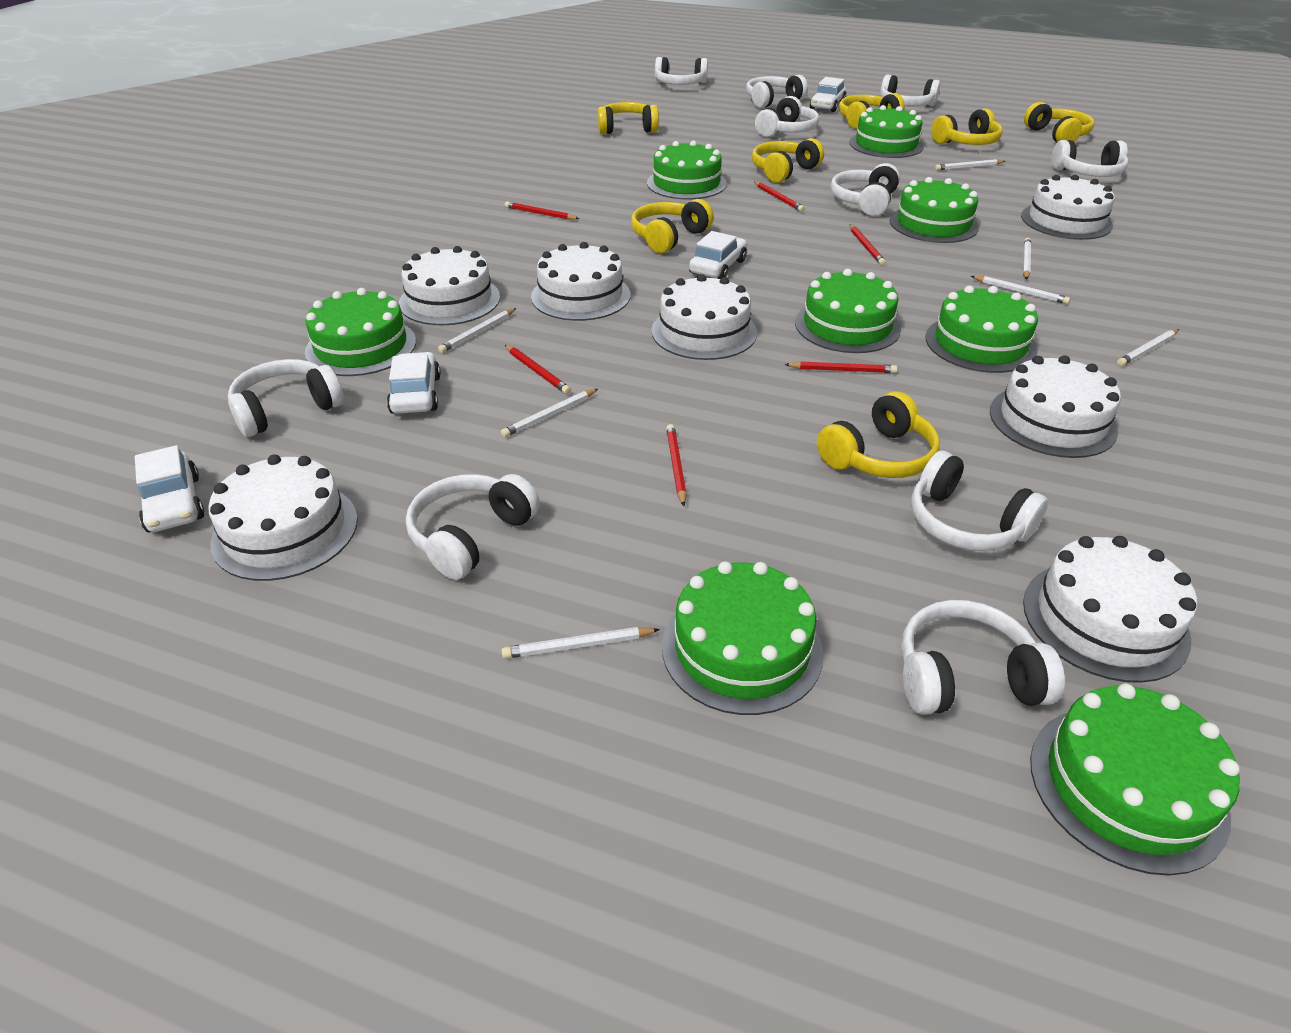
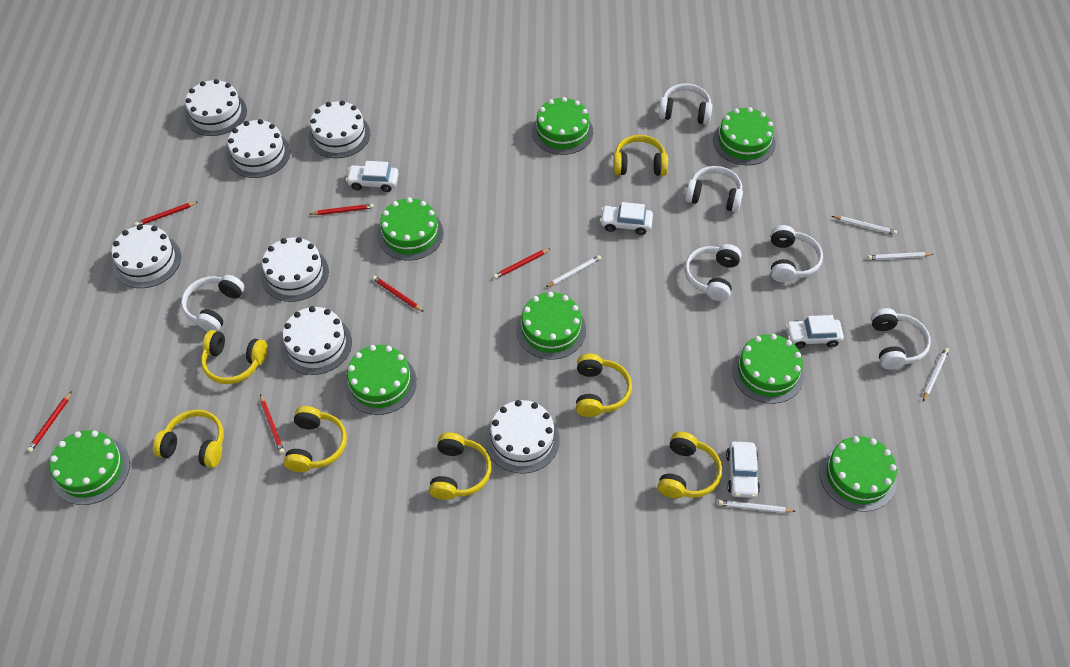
white headphones: [228,359,344,437] [406,474,540,580] [655,57,708,85] [746,75,808,108] [755,96,819,137] [831,163,900,216] [880,74,940,106] [901,600,1065,715] [911,451,1048,551] [1051,140,1128,177] = 10 -> [181,275,245,332] [659,83,712,125] [684,244,741,301] [685,166,743,212] [771,225,823,282] [871,308,931,370] = 6
white pencil: [438,308,516,353] [501,389,598,437] [502,627,660,659] [935,159,1005,170] [971,276,1070,304] [1023,238,1031,280] [1117,329,1179,366] = 7 -> [546,255,601,287] [718,500,796,513] [832,216,897,235] [867,252,933,260] [923,348,949,401] = 5

